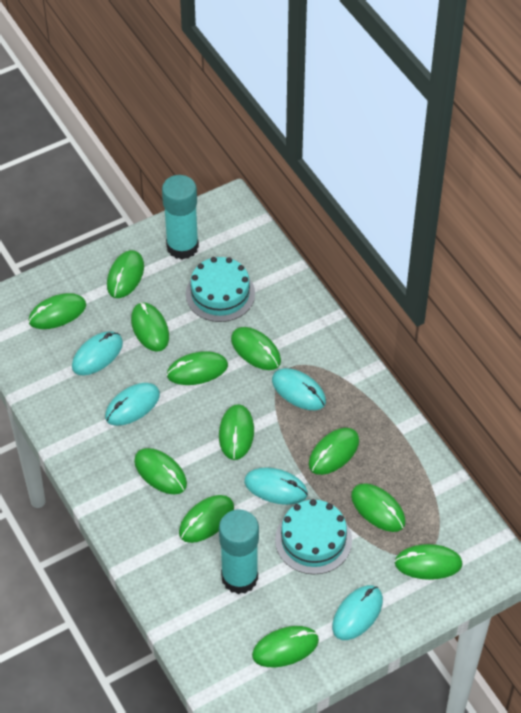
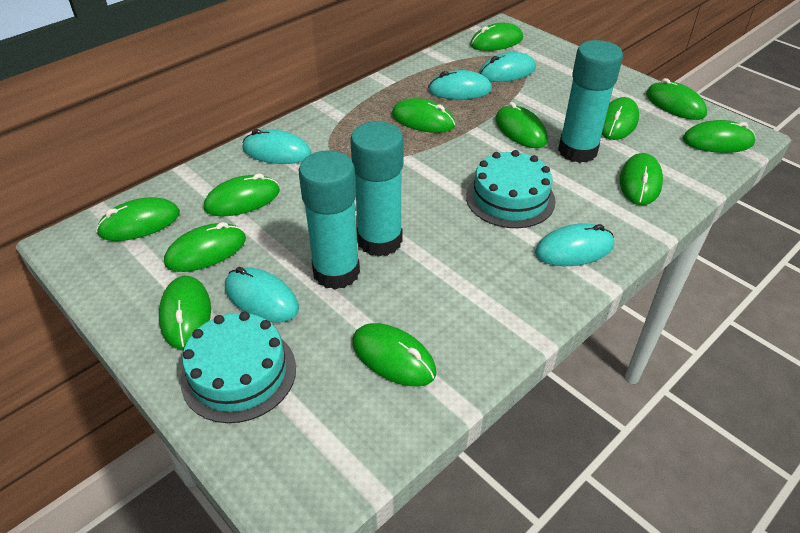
turquoise glue stick: [162,175,199,260] [219,510,259,594] = 2 -> [299,150,360,289] [350,121,404,257] [558,40,623,163] = 3

